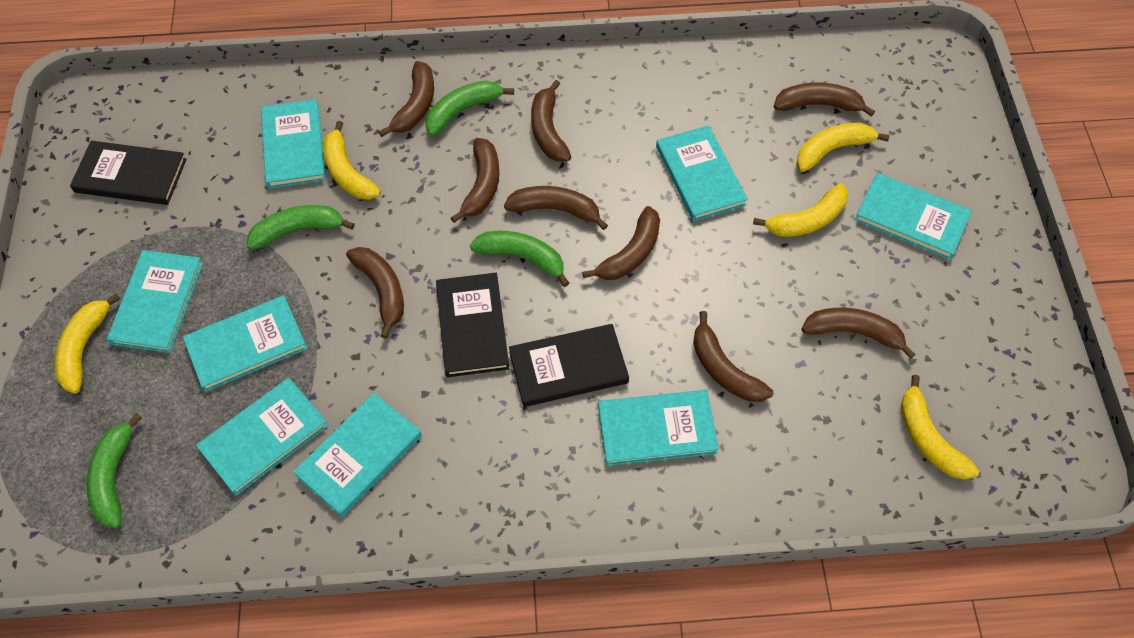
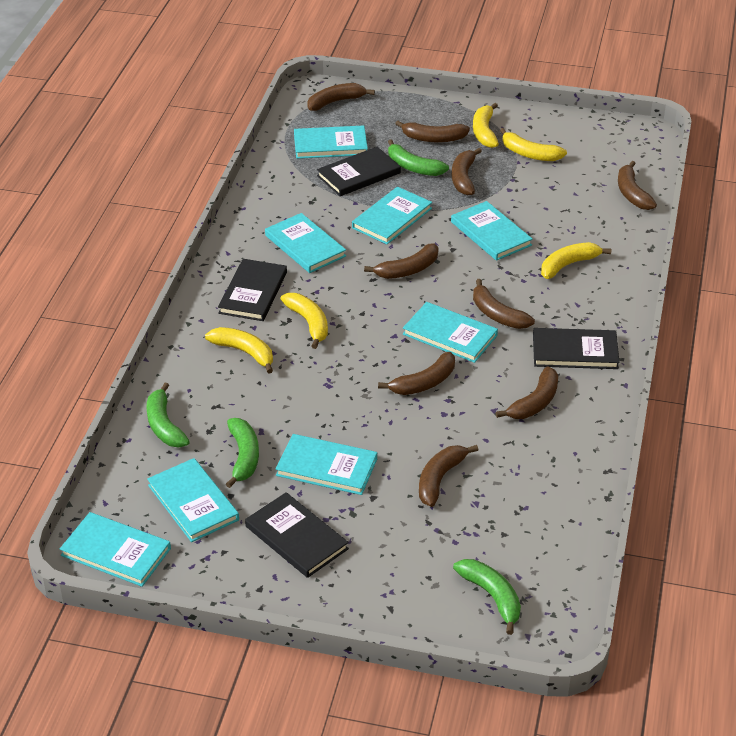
black book: [70,141,187,205] [436,273,509,377] [509,324,629,407] = 3 -> [218,259,287,321] [245,492,349,578] [317,147,401,196] [533,328,620,369] = 4

